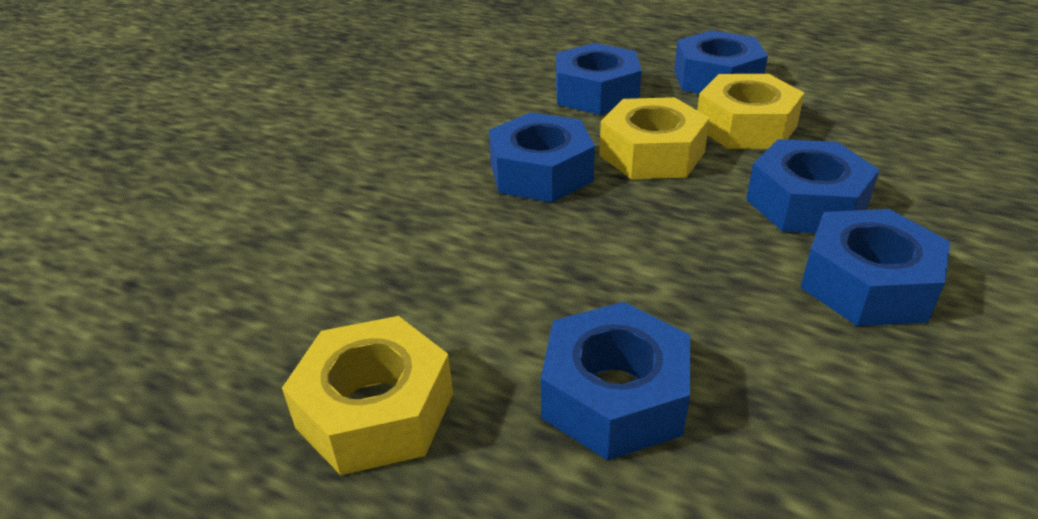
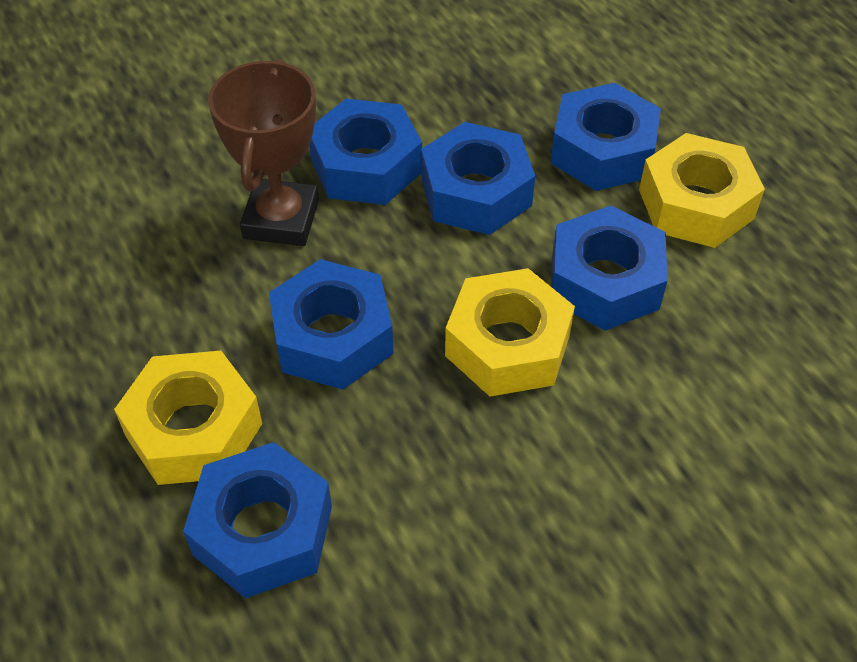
brown trophy: none = 0 -> [208,59,319,246] = 1

